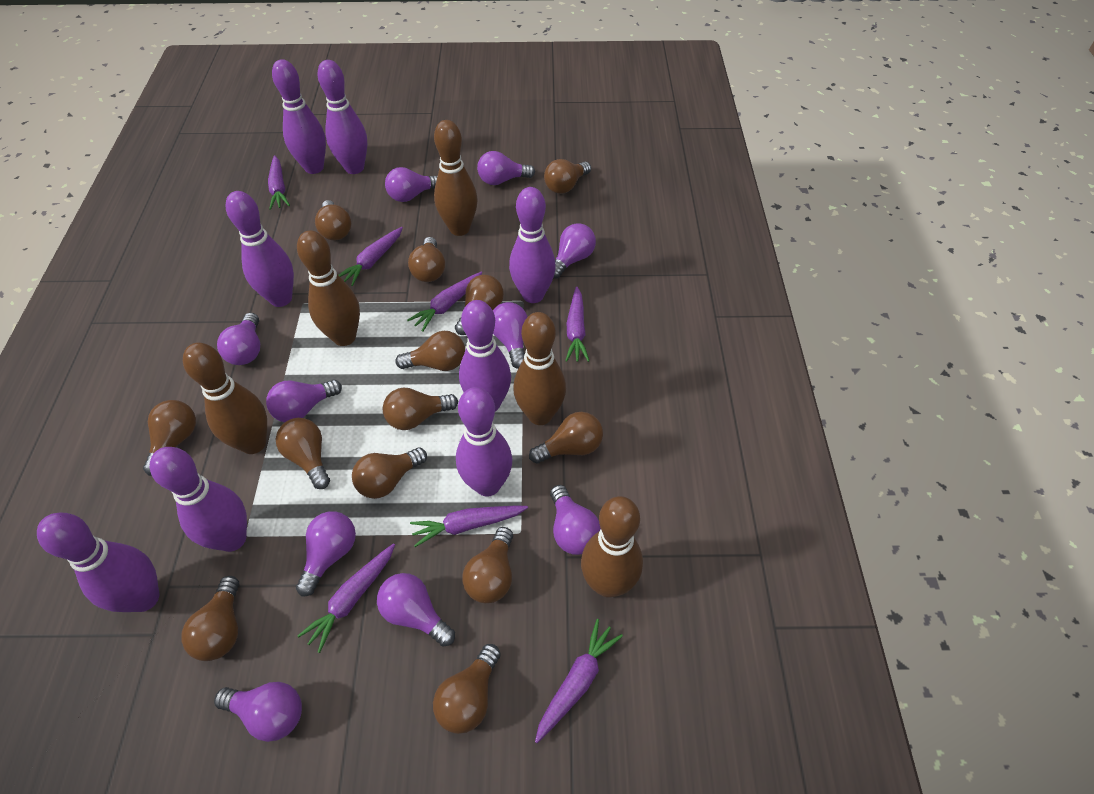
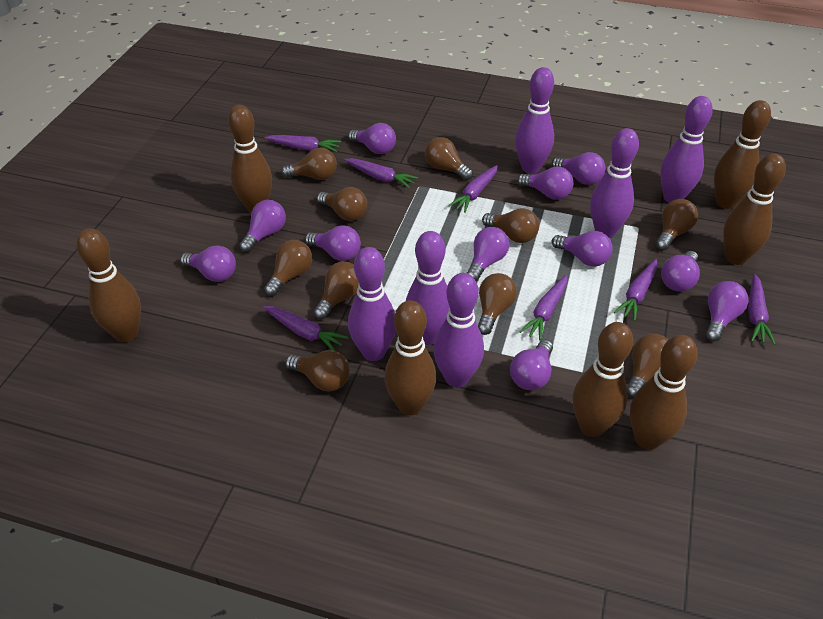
brown bowling pin: [183,343,267,454] [297,230,360,346] [434,120,477,236] [513,312,566,425] [581,496,643,598] = 5 -> [76,228,141,342] [228,105,272,213] [384,300,436,415] [573,322,633,437] [630,335,698,450] [714,100,771,209] [723,153,786,265] = 7
brown light bulb: [143,400,196,476] [181,576,239,661] [276,418,330,489] [315,200,351,241] [352,447,427,499] [383,387,458,430] [396,331,465,371] [408,237,445,282] [433,644,501,734] [455,275,504,335] [462,527,513,603] [529,412,603,464] [544,159,591,194] = 13 -> [264,240,312,296] [281,148,337,180] [285,350,350,391] [314,262,359,319] [317,187,367,221] [425,137,473,180] [478,273,517,335] [482,208,539,243] [627,334,668,398] [656,199,698,250] = 10
purple bowling pin: [37,513,160,612] [150,447,247,552] [225,191,294,307] [272,59,326,174] [317,60,367,174] [456,387,512,496] [459,300,511,411] [509,187,556,303] = 8 -> [348,247,396,361] [406,231,450,345] [434,273,484,388] [515,67,554,174] [590,128,639,238] [660,96,713,203] = 6
purple light bulb: [214,682,302,742] [217,313,260,365] [266,380,342,422] [296,511,356,596] [377,573,455,647] [385,167,438,202] [477,151,535,185] [493,302,527,369] [550,485,601,555] [553,223,596,279] = 10 -> [180,245,236,282] [239,200,286,252] [305,225,361,261] [348,123,396,154] [467,227,509,282] [510,340,553,390] [517,166,573,200] [551,152,605,185] [552,231,612,267] [661,251,700,292] [706,281,748,342] = 11

